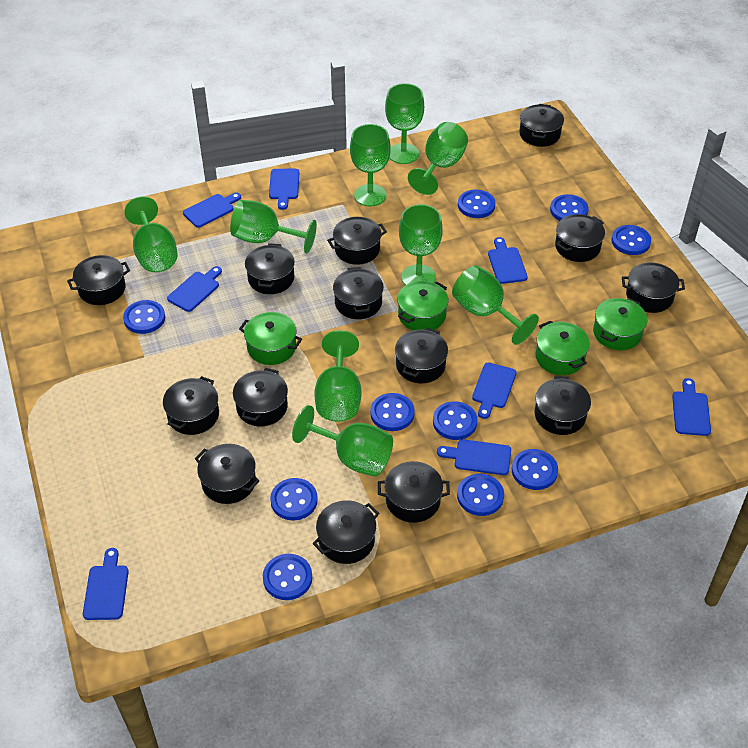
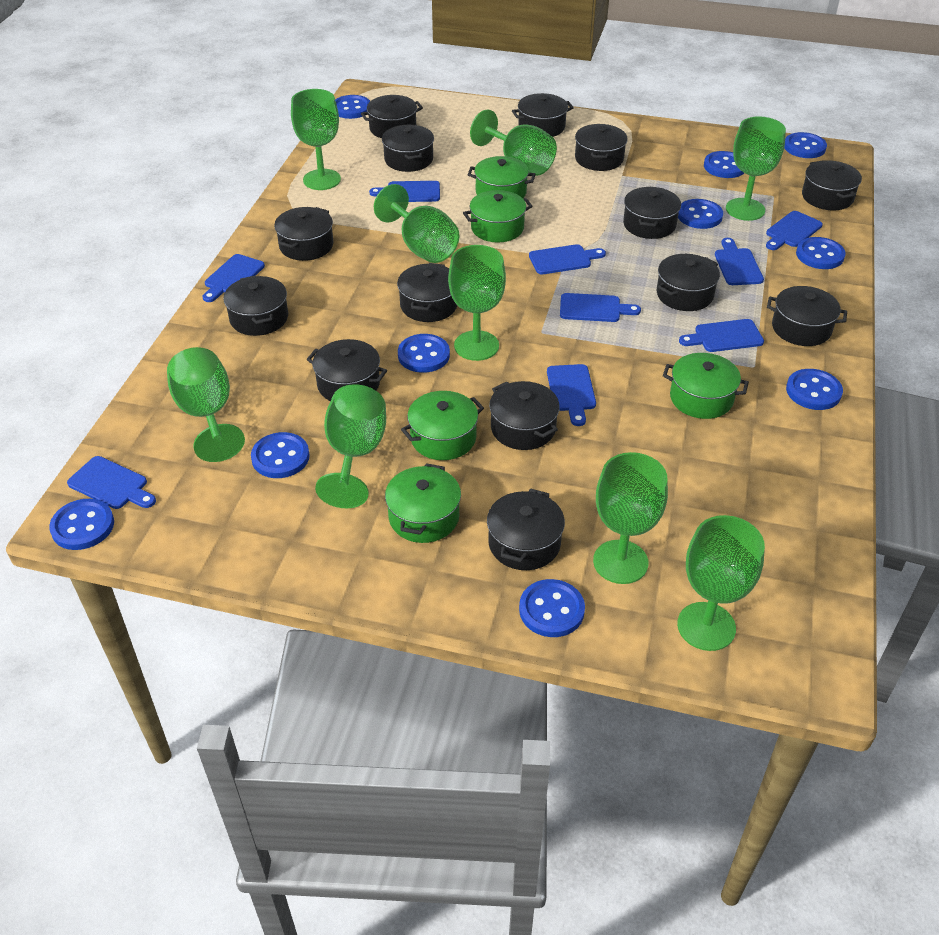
blue cutting board: [83,548,129,620] [167,266,222,312] [183,193,241,228] [269,169,299,210] [437,439,511,475] [472,363,516,419] [488,237,528,284] [672,378,711,436] = 8 -> [67,456,156,509] [203,254,265,302] [369,181,440,202] [529,244,606,274] [547,364,596,426] [560,293,641,322] [679,319,764,352] [715,238,764,285] [766,211,823,250] = 9
green pot: [239,312,302,365] [397,281,449,330] [536,321,590,375] [593,298,647,350] = 4 -> [385,463,461,543] [401,391,484,460] [463,190,533,242] [468,156,535,198] [663,353,749,419] = 5

